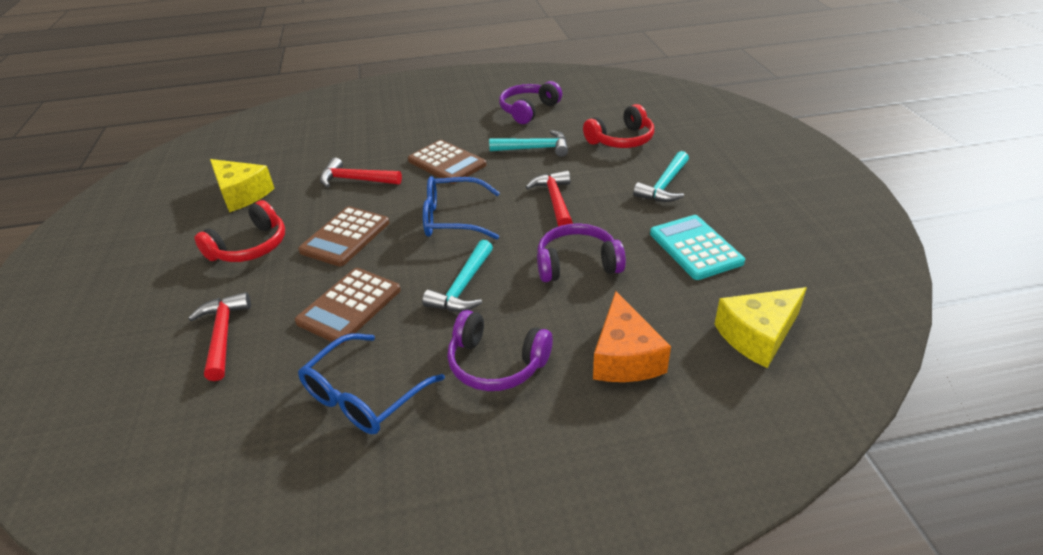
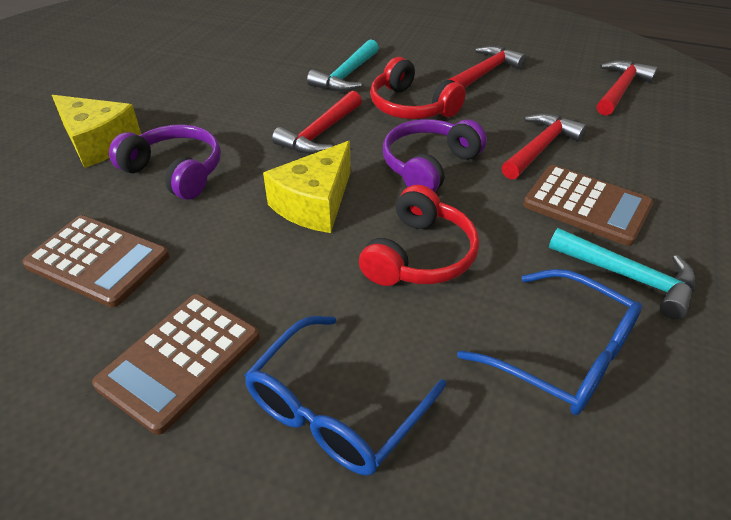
orange cheese: [593,291,671,382] = 1 -> none = 0
purple headphones: [447,310,553,391] [499,81,562,124] [537,223,626,282] = 3 -> [109,124,221,200] [383,119,487,192] = 2
red hammer: [188,292,251,381] [320,158,402,188] [526,170,573,227] = 3 -> [272,91,362,154] [448,46,526,88] [502,113,587,180] [597,60,658,116] = 4
turquoise calculator: [650,215,745,280] = 1 -> none = 0
turquoise hammer: [422,240,493,312] [489,130,568,157] [633,151,689,202] = 3 -> [307,39,379,92] [549,228,695,319] = 2

